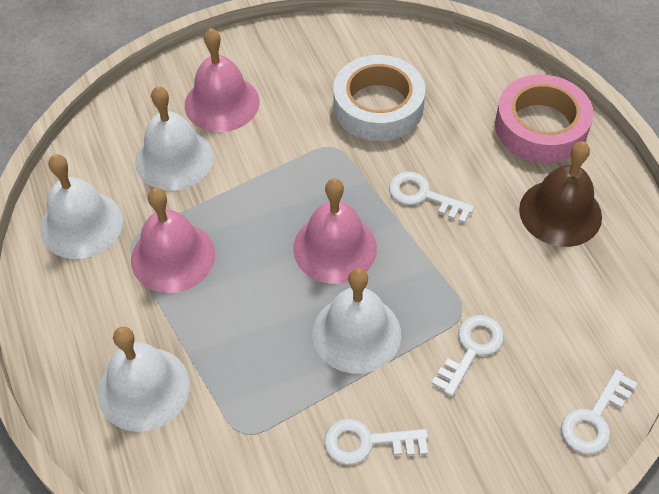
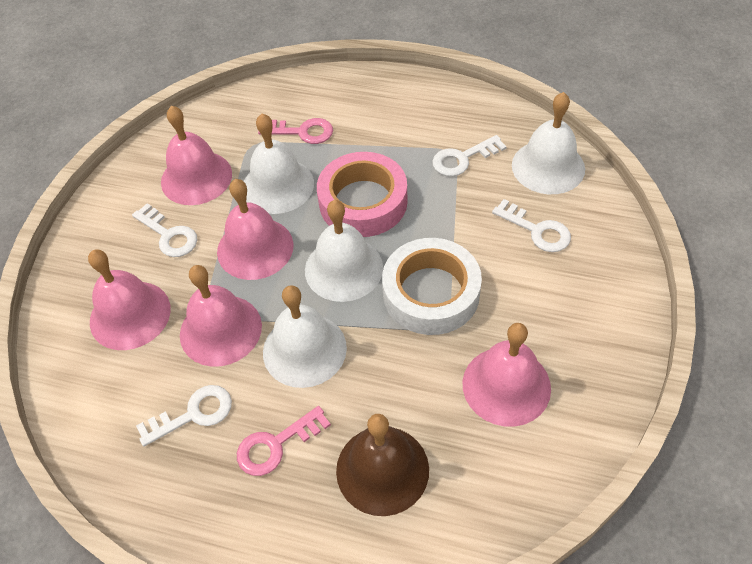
pink bell: [131,188,215,293] [185,28,260,132] [293,179,377,284] = 3 -> [88,249,171,350] [161,106,232,205] [180,265,262,367] [217,179,294,280] [463,323,551,427] = 5
pink key: none = 0 -> [237,406,331,476] [258,118,333,144] = 2

